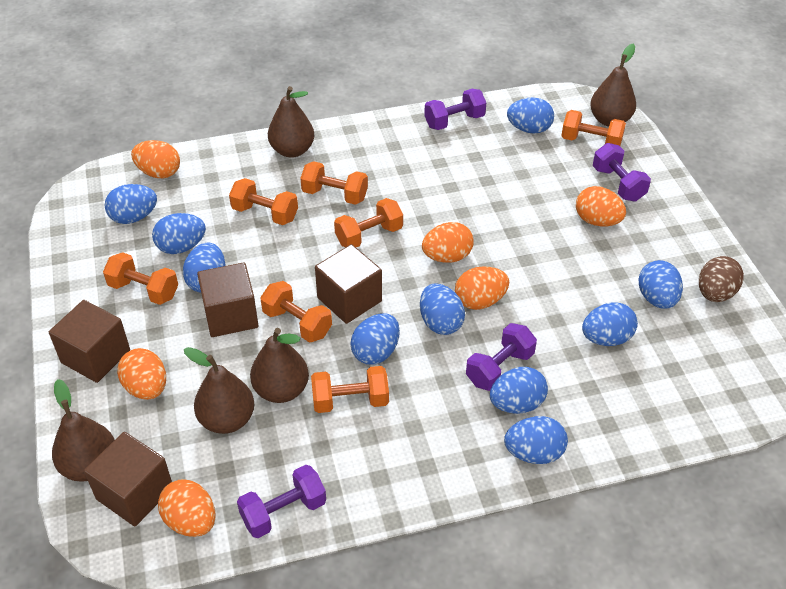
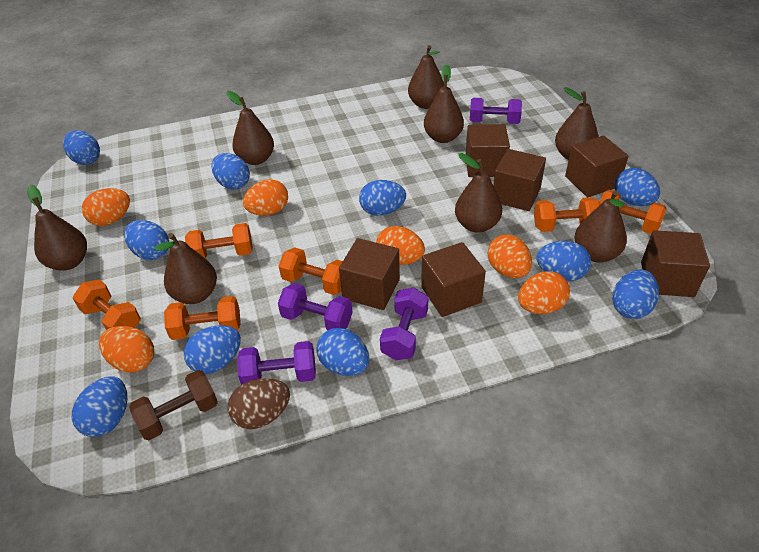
brown cube: [49,300,130,383] [84,432,172,527] [197,262,259,337] [315,244,382,324] = 4 -> [339,238,400,310] [421,242,486,317] [466,124,510,177] [493,149,546,211] [565,136,628,197] [641,230,710,297] = 6
brown dumbbell: none = 0 -> [129,370,218,440] = 1
brown pear: [52,379,115,481] [184,347,254,434] [250,328,309,403] [268,86,314,158] [590,44,636,126] = 5 -> [27,185,87,271] [154,233,217,304] [227,91,274,165] [408,45,444,109] [424,64,464,143] [455,153,502,233] [555,87,599,160] [574,190,627,263] = 8
orange dumbbell: [103,252,178,305] [229,178,298,225] [260,281,332,343] [300,161,368,205] [311,366,389,413] [334,198,403,247] [561,110,626,146] = 7 -> [72,280,141,330] [164,296,241,340] [185,223,253,258] [279,247,343,295] [534,197,601,232] [600,190,667,234] = 6

